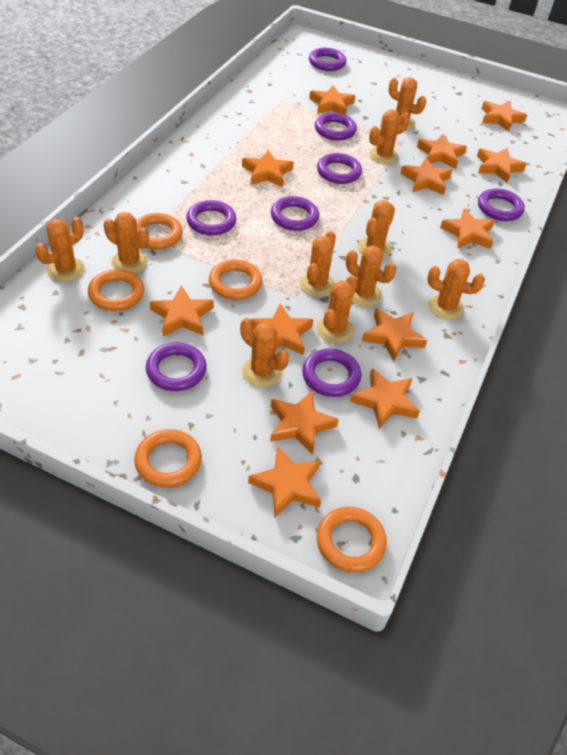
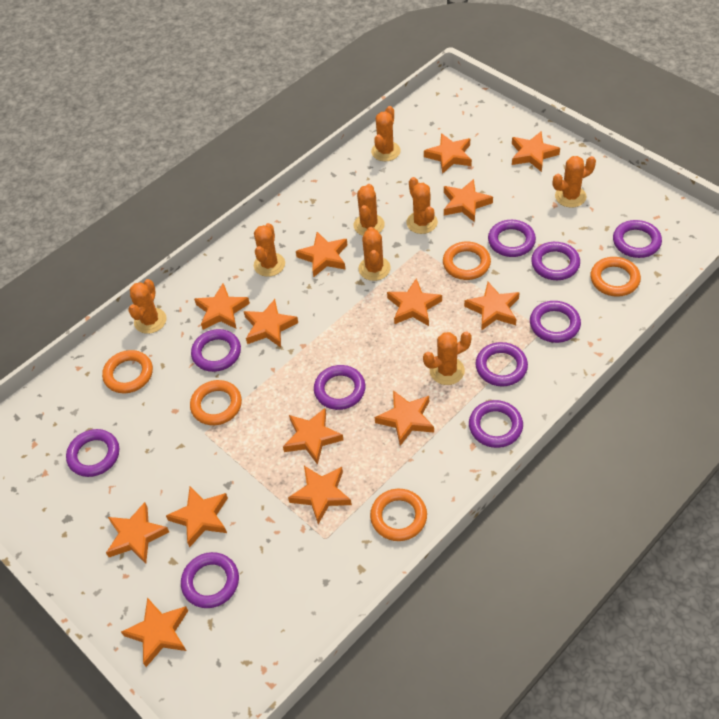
orange cactus: [35,217,85,282] [104,212,149,273] [240,318,289,387] [299,231,336,297] [317,275,357,344] [346,245,396,307] [358,200,395,258] [369,110,410,164] [389,77,426,130] [427,259,485,320] = 10 -> [129,279,167,334] [254,223,285,277] [354,184,385,236] [358,227,391,281] [371,106,401,161] [406,177,438,234] [423,332,472,385] [553,156,596,208] = 8
orange star: [150,285,214,336] [242,150,294,187] [248,446,321,518] [250,303,313,355] [270,391,339,455] [309,85,356,115] [350,368,420,429] [362,308,427,361] [400,158,452,195] [417,134,467,169] [440,208,495,249] [477,148,527,183] [482,101,527,132] = 13 -> [106,502,169,564] [121,598,188,667] [166,486,228,547] [194,284,250,330] [244,299,298,348] [283,408,344,465] [288,466,352,524] [296,232,348,277] [375,390,434,446] [387,279,442,326] [424,133,472,174] [444,179,493,222] [464,282,520,331] [512,132,560,172] = 14
purple ring: [146,343,207,391] [186,200,236,235] [271,196,319,231] [302,349,361,397] [309,48,346,71] [315,113,357,141] [317,153,362,184] [478,188,525,221] = 8 -> [66,429,119,477] [181,552,239,608] [191,329,241,372] [314,365,366,410] [469,400,523,448] [476,342,528,387] [488,220,536,257] [530,301,581,343] [531,242,580,280] [613,220,662,258] = 10

